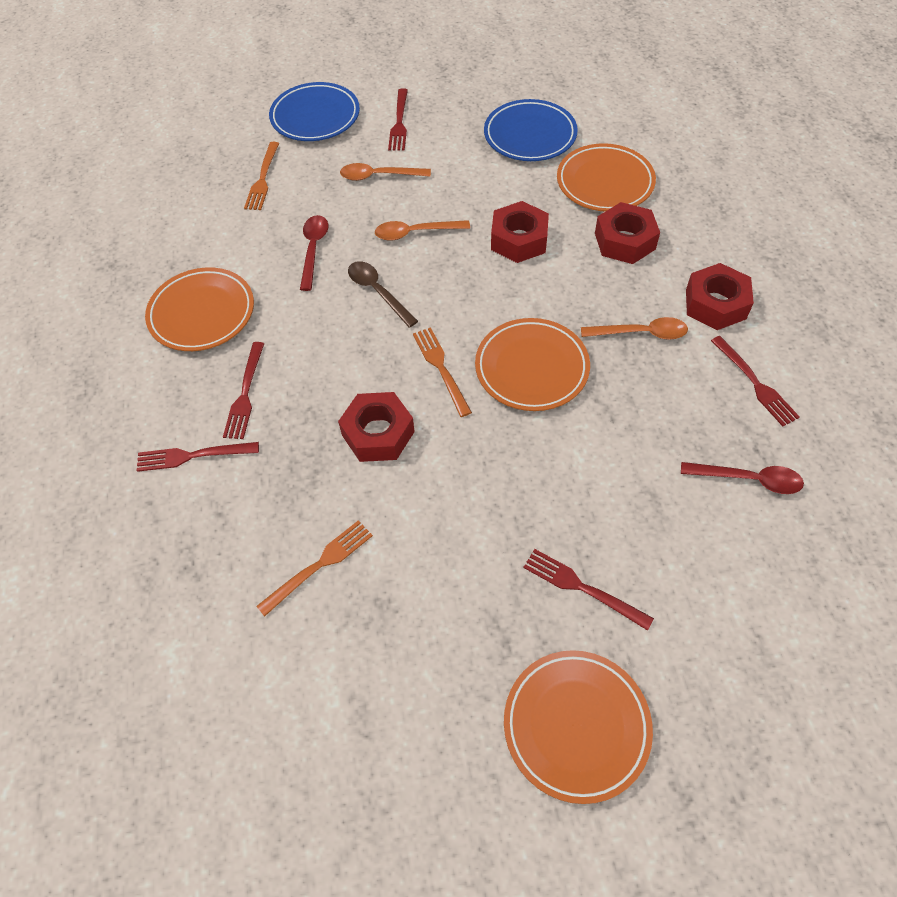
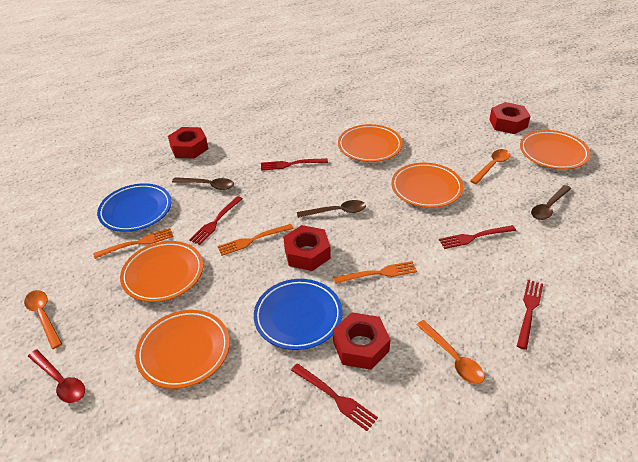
brown spoon: [348,261,418,328] = 1 -> [172,177,234,190] [297,200,366,218] [531,185,571,220] = 3
orange plate: [145,267,254,351] [475,318,590,411] [504,650,653,804] [557,143,656,211] = 4 -> [120,241,203,302] [135,310,230,389] [338,124,403,162] [391,163,463,208] [520,130,590,170] = 5
red spoon: [300,215,328,291] [681,462,804,494] = 2 -> [28,350,85,403] = 1

